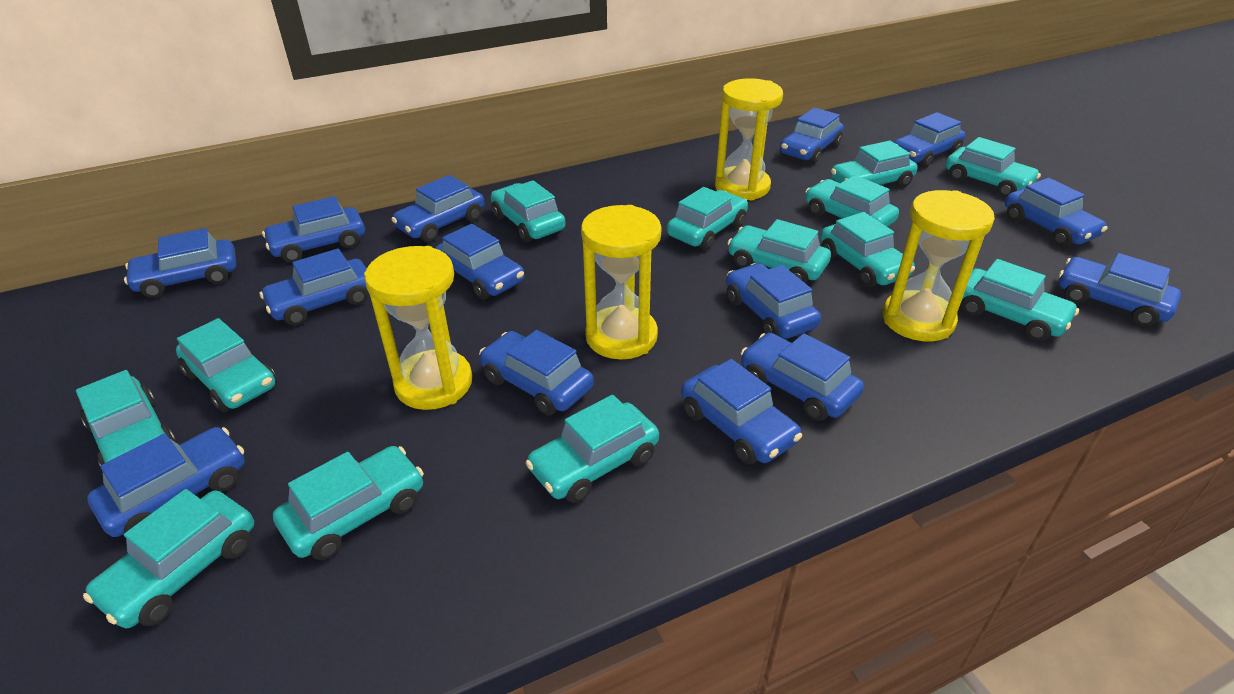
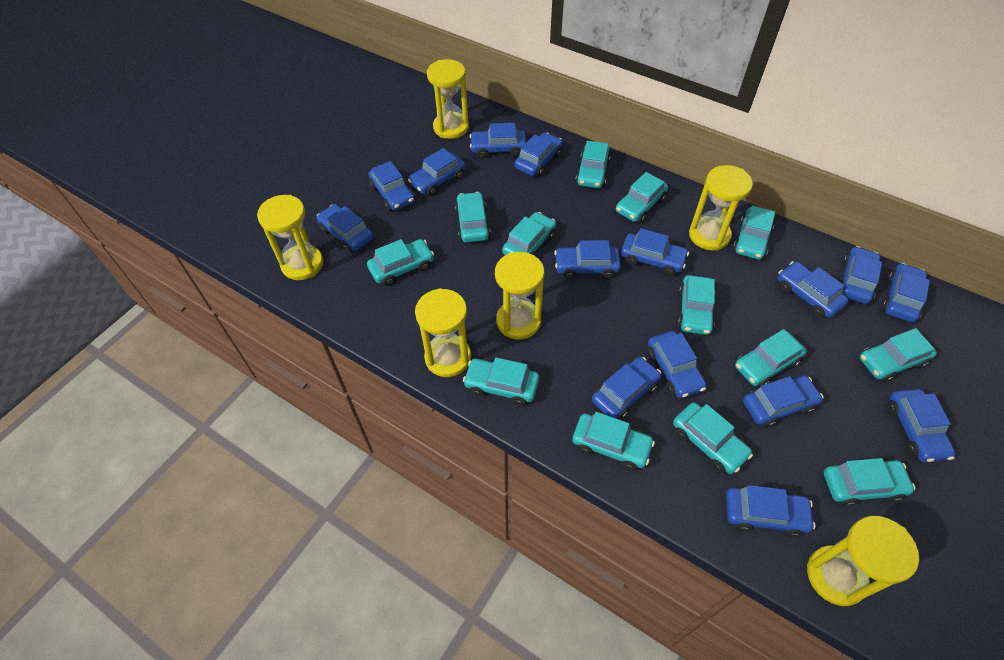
blue car: [87,427,245,537] [124,228,236,298] [260,248,368,326] [262,196,365,263] [391,175,485,242] [435,224,524,299] [479,330,594,415] [681,359,802,464] [726,263,821,339] [741,333,864,421] [780,108,844,164] [894,112,965,168] [1005,178,1107,247] [1059,253,1181,326] = 14 -> [316,204,373,252] [368,161,415,211] [408,148,466,196] [470,123,526,158] [515,132,563,177] [554,240,621,279] [592,357,661,420] [621,228,689,276] [647,331,707,398] [726,485,816,538] [743,375,824,428] [777,261,848,318] [840,246,882,304] [881,263,930,323] [887,389,956,462] = 15
yellow hourglass: [364,246,472,410] [581,205,662,360] [715,78,783,200] [882,190,995,342] = 4 -> [257,195,323,280] [415,288,471,377] [427,59,469,139] [495,252,544,339] [689,165,753,251] [807,516,919,606] = 6

